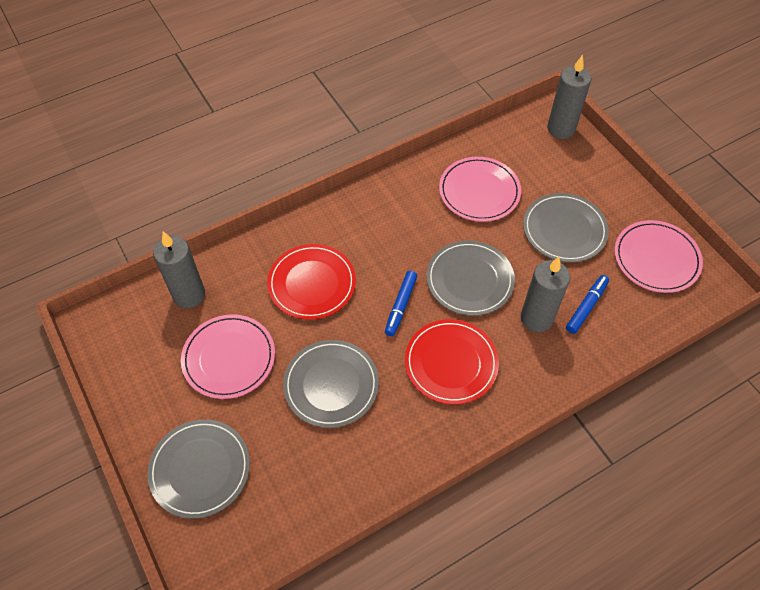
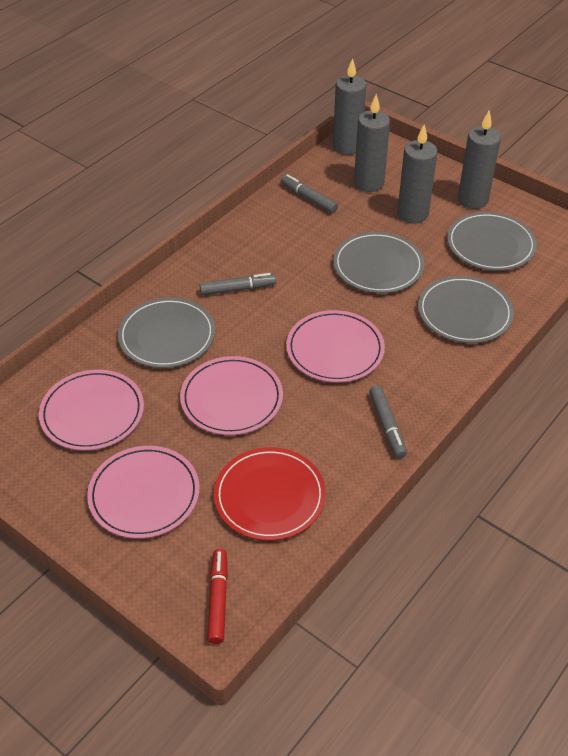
blue marker: [385,271,417,336] [566,275,609,334] = 2 -> none = 0
grey candle: [153,231,205,308] [521,257,570,332] [547,55,592,139] = 3 -> [333,58,366,155] [354,94,390,192] [397,125,438,224] [458,110,501,209] = 4
grey marker: none = 0 -> [199,273,276,295] [281,174,338,213] [369,385,407,458] = 3
pink plate: [181,314,275,399] [439,157,521,222] [614,220,703,293] = 3 -> [39,369,144,451] [87,446,200,539] [180,356,283,435] [286,310,385,383] = 4
red marker: none = 0 -> [207,549,228,644] = 1
red plate: [267,244,356,320] [405,319,499,405] = 2 -> [214,447,326,541] = 1

